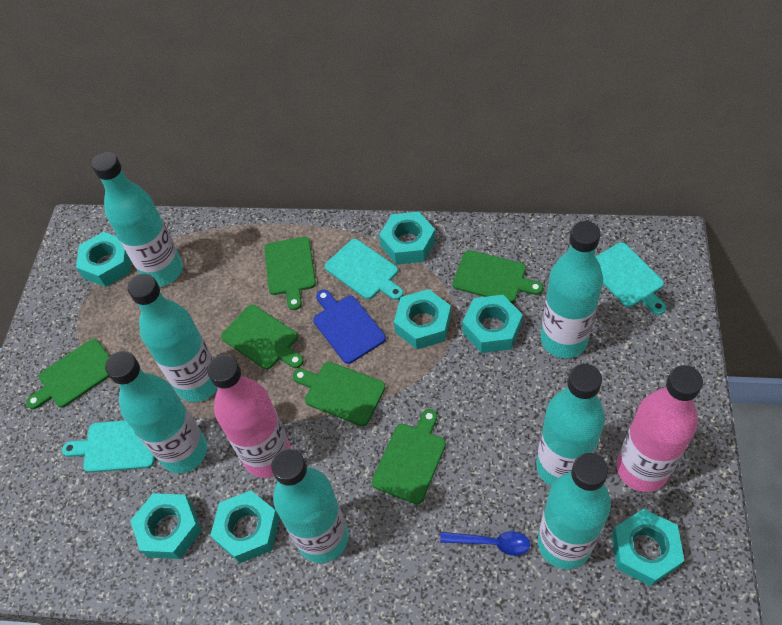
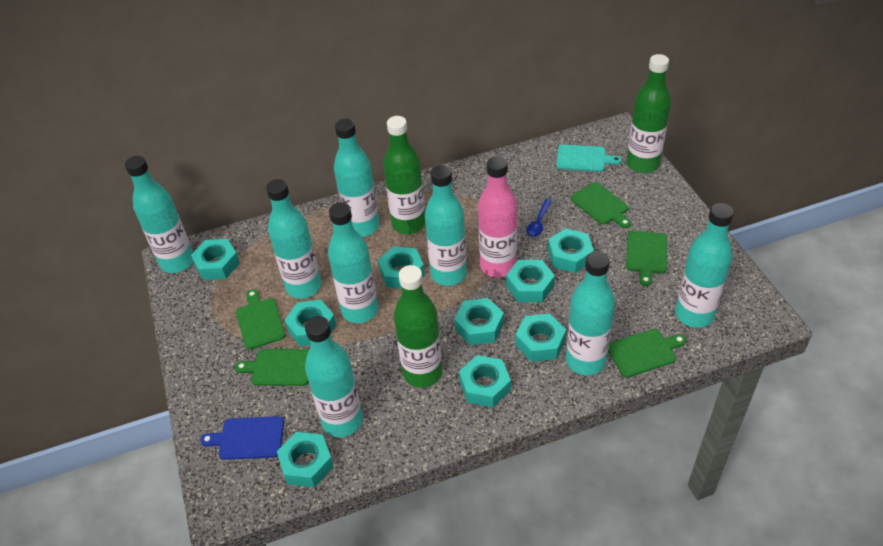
green bottle: none = 0 -> [383,116,425,234] [394,265,442,388] [626,54,671,173] = 3
green cutting board: [26,339,110,409] [221,305,304,369] [264,237,316,310] [293,362,385,426] [372,409,446,504] [453,250,543,303] = 6 -> [235,349,310,386] [236,289,286,350] [571,182,631,228] [608,329,686,378] [626,231,667,286] = 5
pink bottle: [207,355,291,478] [617,365,703,492] = 2 -> [478,156,517,278] = 1
turquoise bottle: [92,152,183,287] [105,351,207,473] [128,274,217,402] [271,449,349,563] [536,364,605,486] [538,453,611,569] [540,221,603,358] = 7 -> [125,156,193,273] [266,179,321,299] [305,316,363,437] [328,203,378,323] [334,119,379,237] [425,165,467,286] [566,251,615,375] [675,203,734,328] = 8
turquoise cutting board: [62,420,155,473] [325,239,403,300] [595,242,666,315] = 3 -> [556,144,622,172] = 1
turquoise nut: [76,232,131,287] [130,493,202,559] [210,490,280,563] [379,212,436,264] [394,289,451,349] [462,295,523,353] [612,509,684,586] = 7 -> [191,239,240,280] [277,432,334,487] [285,300,336,346] [378,246,425,289] [454,298,504,345] [459,355,511,407] [506,260,555,302] [515,314,566,362] [548,228,594,273] = 9

